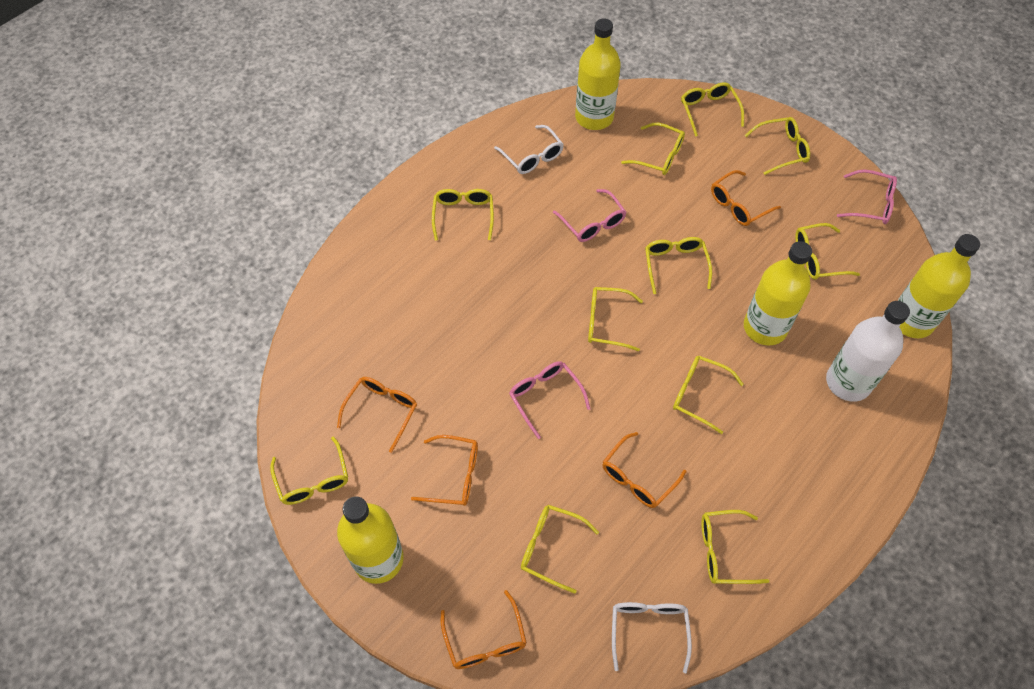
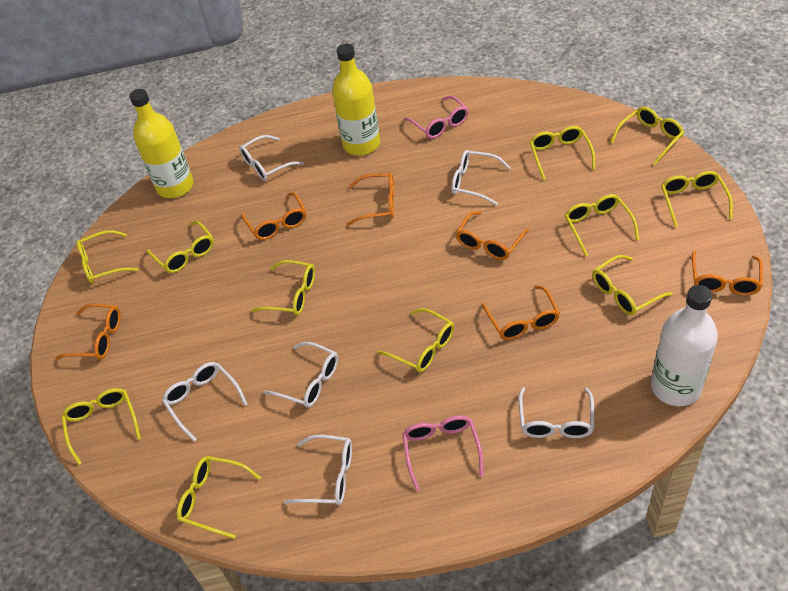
orange glasses: [337,377,417,453] [411,435,478,506] [441,590,527,669] [602,432,686,508] [711,170,781,226] = 5 -> [55,304,121,360] [241,192,306,240] [347,173,394,226] [455,211,529,260] [481,285,560,340] [692,251,763,296] = 6
pink glasses: [509,361,591,439] [553,189,626,242] [837,170,897,224] = 3 -> [402,415,484,490] [404,95,469,139] = 2
white glasses: [494,125,564,174] [612,602,692,673] = 2 -> [162,362,247,441] [239,135,304,181] [263,342,338,408] [284,435,352,505] [451,150,511,205] [519,388,594,438] = 6
yellow bottle: [337,497,404,584] [575,19,621,130] [744,241,812,346] [898,234,980,338] = 4 -> [129,89,194,198] [332,44,380,156] = 2

